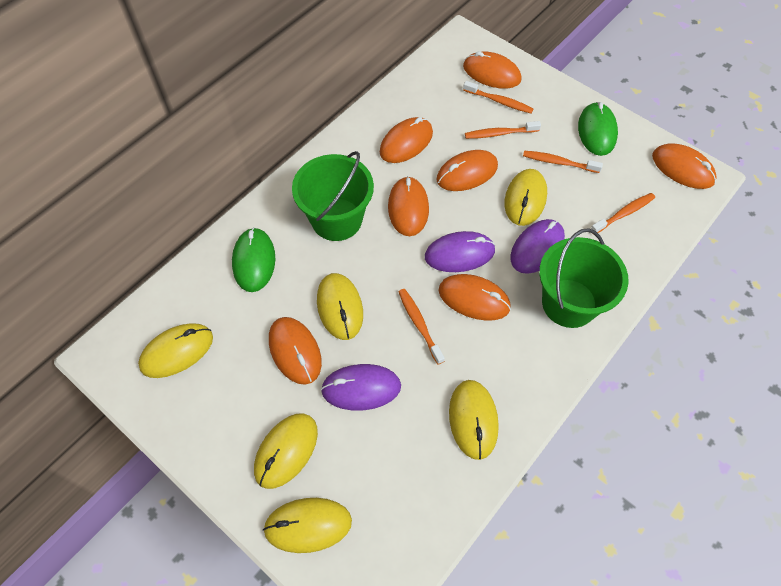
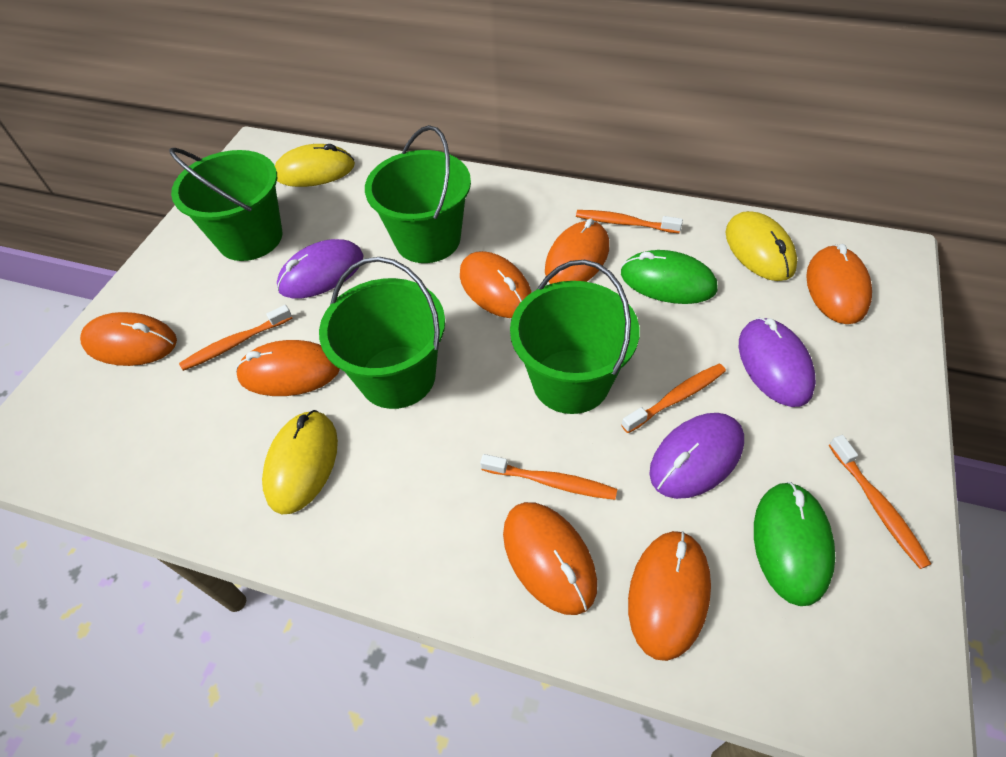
green bucket: [292,151,374,241] [539,228,629,328] = 2 -> [169,148,283,261] [319,257,445,409] [365,125,471,263] [510,260,640,414] = 4
yellow mouse: [138,323,213,378] [254,413,318,489] [263,498,352,553] [317,273,363,340] [449,380,499,460] [504,169,547,226] = 6 -> [262,410,338,514] [275,144,355,187] [726,211,797,281] = 3

